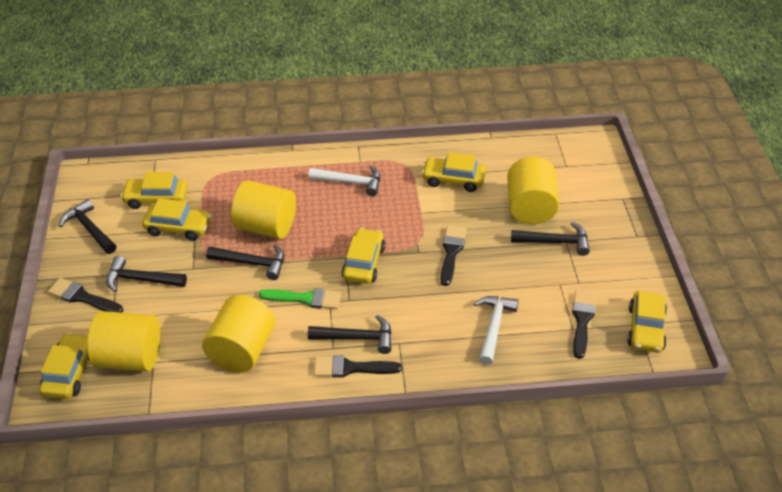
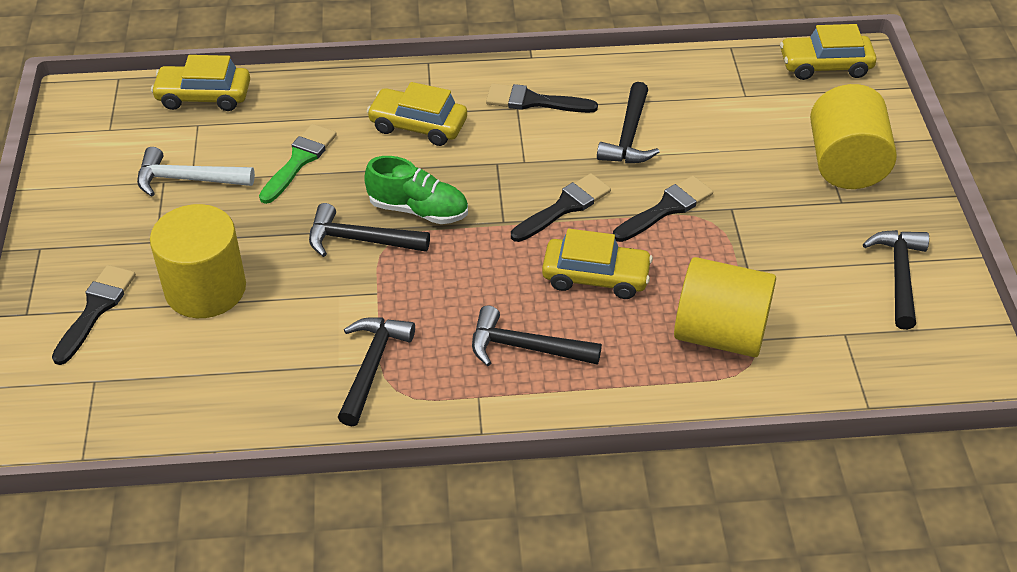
green shoe: none = 0 -> [364,156,468,224] = 1
white hammer: [308,165,380,196] [474,296,519,365] = 2 -> [137,147,255,197] = 1
yellow car: [39,333,89,399] [121,172,188,209] [142,198,211,241] [342,228,385,284] [422,152,486,192] [627,291,667,353] = 6 -> [151,55,250,111] [367,82,467,146] [542,229,653,299] [780,24,876,80] = 4
yellow cylinder: [87,311,161,371] [202,295,275,373] [231,180,296,239] [507,157,559,224] = 4 -> [150,204,246,318] [674,257,776,357] [810,84,897,189] = 3

